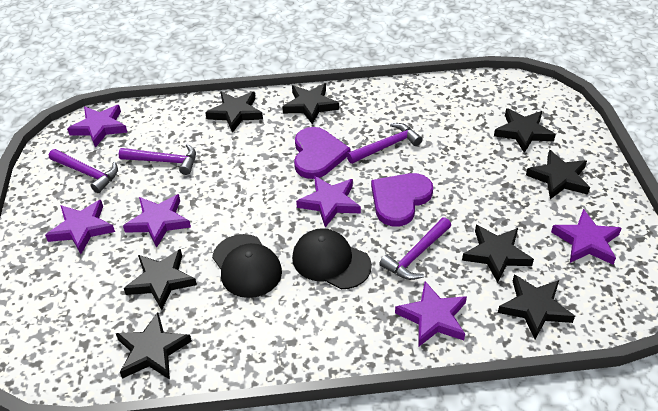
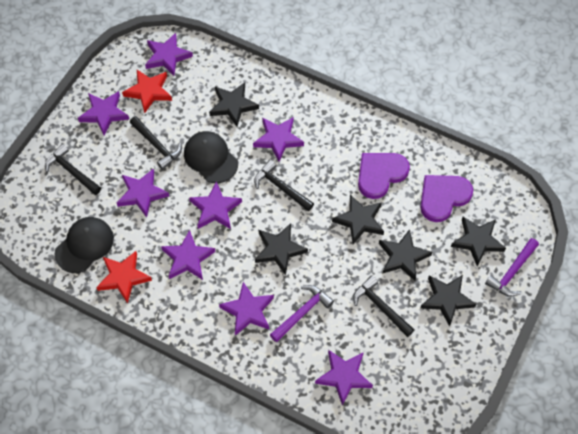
black hammer: none = 0 -> [45,144,101,195] [130,116,182,170] [254,160,314,211] [353,275,415,337] = 4
black star: [116,312,192,379] [124,249,197,310] [205,92,263,133] [283,83,339,125] [462,225,534,283] [494,108,556,153] [498,274,575,339] [526,150,590,199] = 8 -> [209,82,259,127] [255,224,308,275] [332,194,384,244] [379,229,432,281] [420,275,477,326] [451,217,506,266] = 6
purple hammer: [49,149,118,193] [119,144,196,175] [347,123,422,164] [380,217,451,280] = 4 -> [270,285,334,342] [485,238,539,296] = 2
purple star: [45,200,115,254] [67,105,128,148] [123,194,191,248] [296,176,361,228] [395,281,467,346] [551,209,622,265] = 6 -> [78,91,129,135] [117,168,169,218] [145,33,193,76] [161,230,216,280] [189,181,242,229] [219,282,274,336] [253,117,304,162] [315,350,373,406] = 8
red star: none = 0 -> [96,251,152,304] [122,70,172,113] = 2

